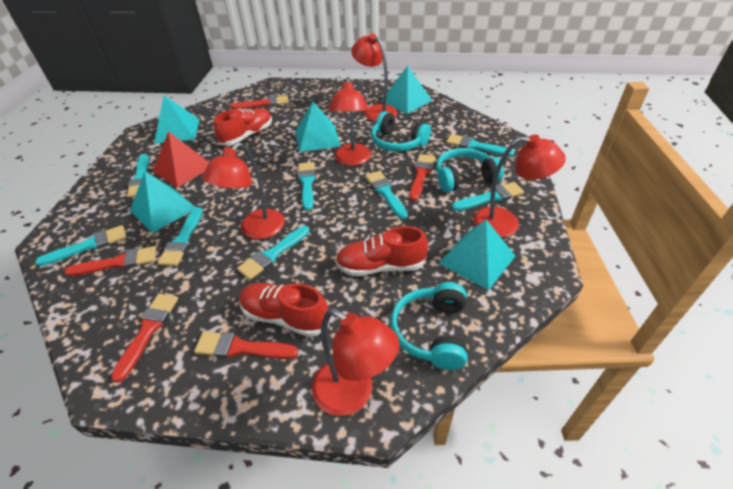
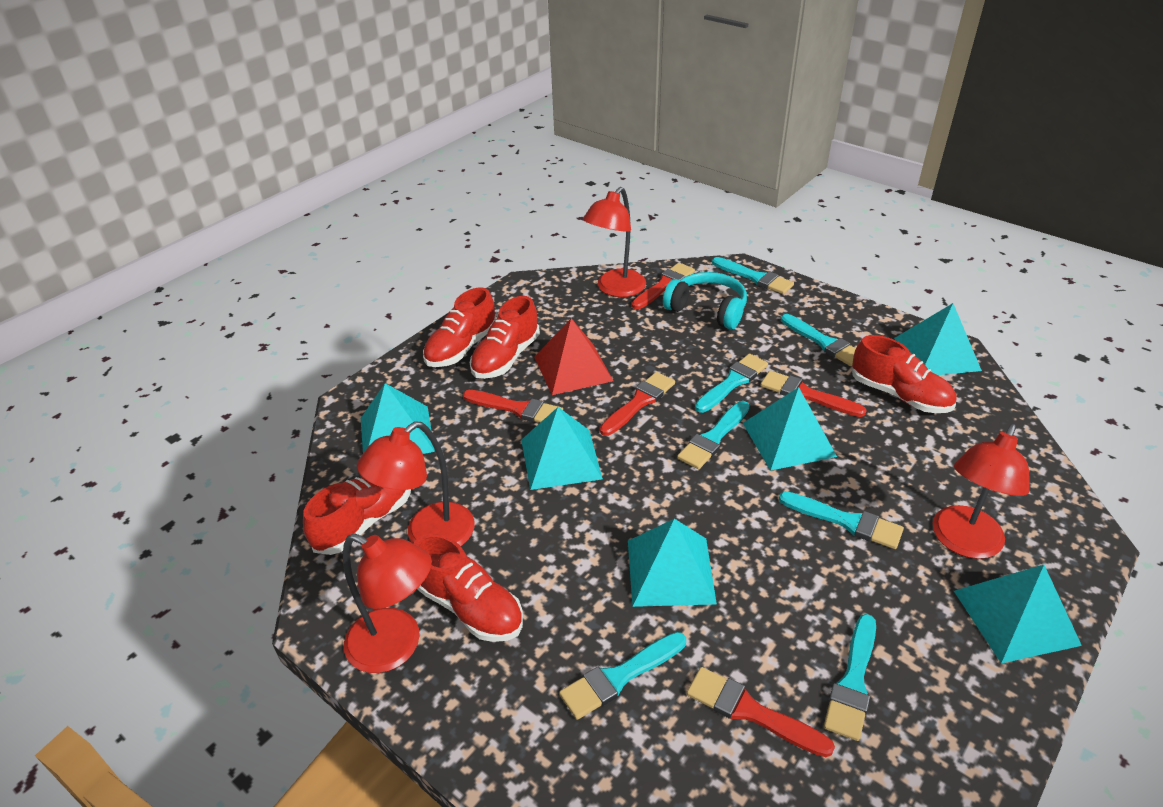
red lamp: [202,142,285,239] [312,308,400,416] [329,77,372,166] [351,33,398,122] [473,135,566,238] = 5 -> [343,533,432,673] [357,421,475,546] [583,187,646,297] [933,424,1030,559] = 4
red shoe: [214,108,272,146] [239,283,329,337] [335,226,428,276] = 3 -> [303,477,411,555] [414,533,523,642] [423,287,497,367] [470,296,540,379] [852,335,956,413] = 5
turquoise brush: [35,225,126,266] [127,154,149,197] [157,207,203,266] [237,226,310,280] [298,162,316,211] [365,171,408,220] [446,134,514,156] [452,182,524,211] = 8 -> [559,632,686,720] [677,401,750,469] [695,354,768,413] [712,257,794,294] [779,491,904,549] [781,314,856,366] [824,614,876,741] = 7
turquoise headphones: [371,111,431,152] [391,282,467,370] [436,148,504,193] = 3 -> [663,272,747,329] = 1
turquoise pyramid: [130,171,196,233] [154,96,200,144] [296,102,341,152] [381,66,432,114] [439,220,515,290] = 5 -> [361,383,435,454] [521,407,603,490] [628,519,717,607] [743,387,837,471] [894,303,982,375] [954,565,1082,663] = 6

